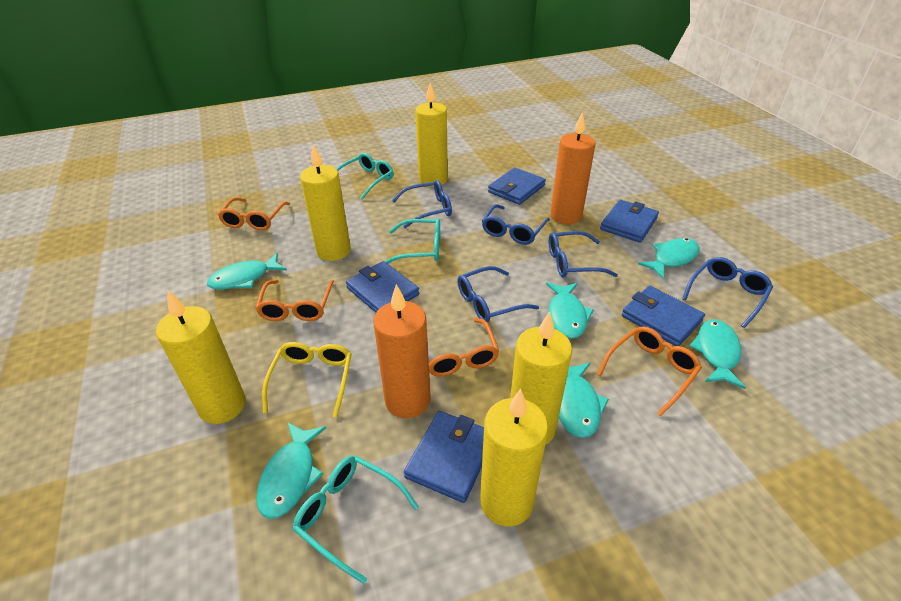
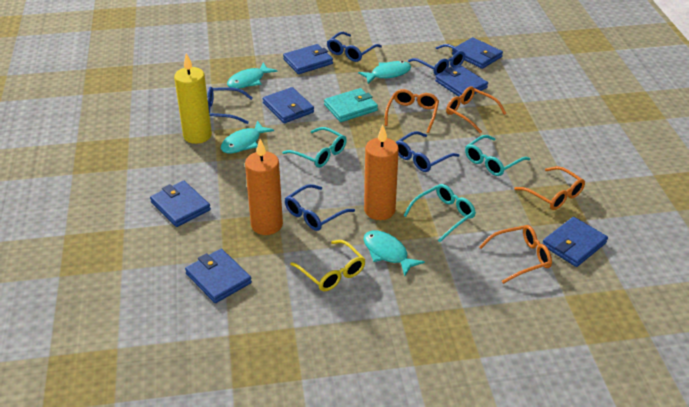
blue wallet: [346,261,419,313] [404,411,484,503] [488,168,546,205] [600,200,659,243] [621,285,705,346] = 5 -> [150,181,211,227] [185,249,252,303] [263,87,314,123] [283,44,333,74] [435,65,488,97] [452,37,503,69] [542,217,608,267] = 7
turquoise fish: [207,253,287,290] [256,422,326,519] [546,282,594,339] [559,362,609,438] [638,238,700,279] [689,319,746,389] = 6 -> [221,120,274,153] [227,63,277,89] [358,61,411,84] [363,230,425,276] = 4
turquoise wallet: none = 0 -> [324,88,378,122] = 1
yellow candle: [156,290,246,424] [300,144,351,261] [415,83,448,187] [480,389,548,527] [510,311,572,445] = 5 -> [174,53,212,144] = 1

